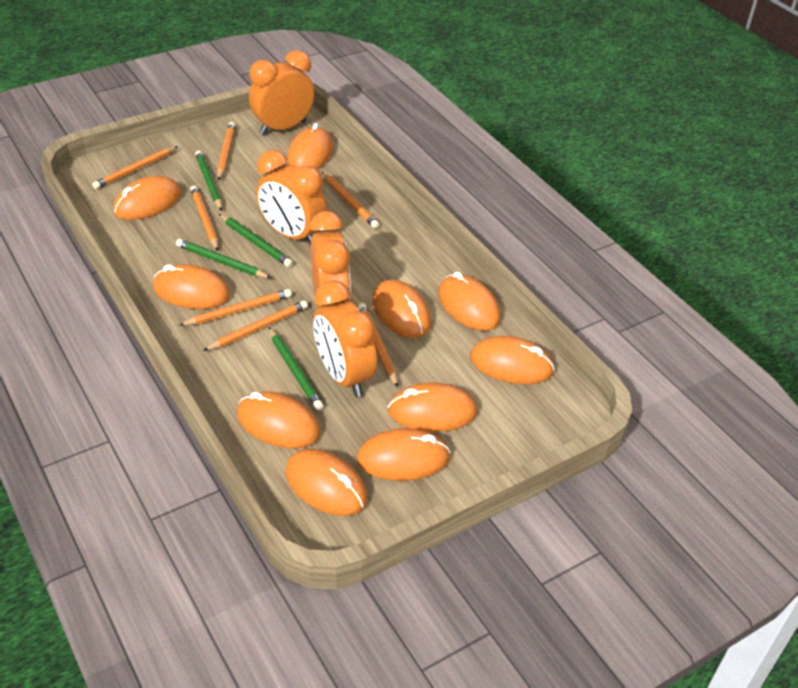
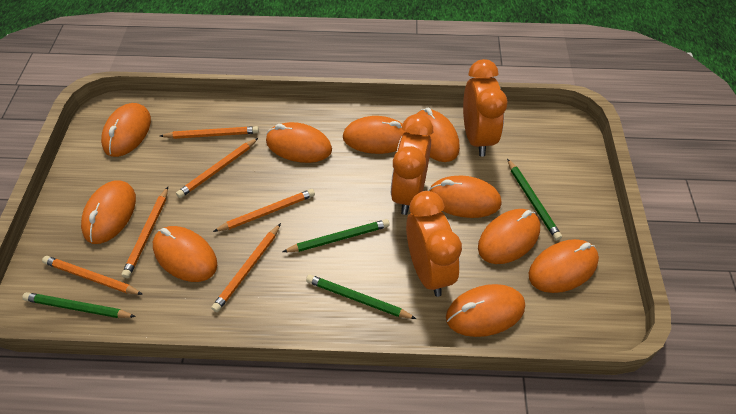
orange clock: [249,50,314,135] [256,150,327,245] [309,211,351,308] [313,280,377,397] = 4 -> [391,114,433,215] [406,191,462,297] [463,59,508,157] = 3
orange pencil: [92,146,178,189] [178,289,292,326] [190,186,219,251] [203,300,308,351] [217,122,235,181] [322,172,379,228] [358,303,398,388] = 7 -> [42,256,143,295] [122,187,168,278] [160,126,259,139] [176,138,258,198] [211,223,281,312] [213,189,315,232] = 6

